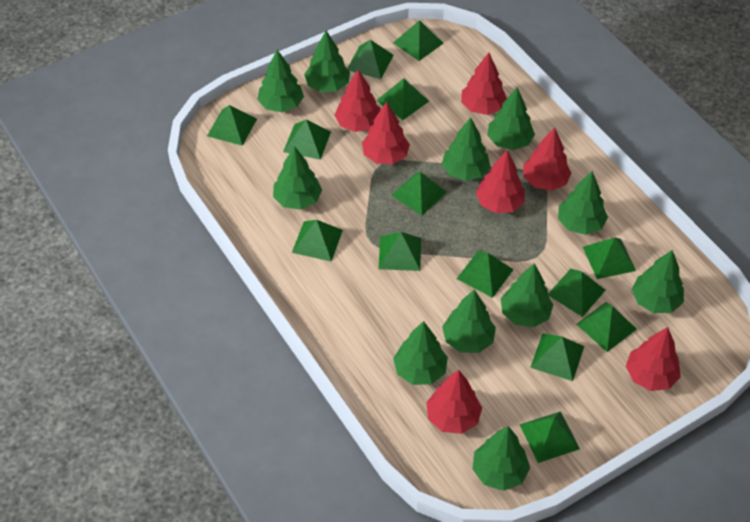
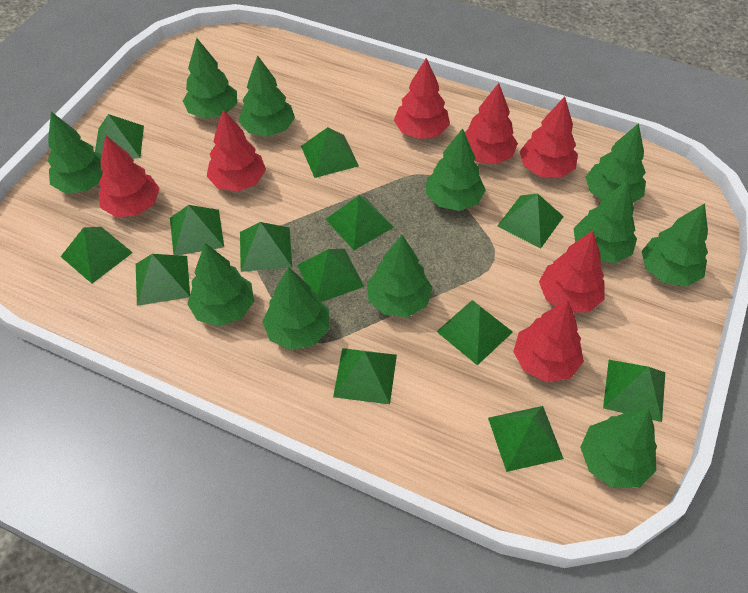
green pyramid: [207,105,257,146] [283,120,331,160] [292,220,343,262] [347,40,393,79] [376,78,429,120] [379,232,421,271] [391,172,447,215] [393,20,444,61] [457,251,514,298] [520,411,580,463] [530,333,584,381] [548,269,606,317] [576,302,637,352] [583,237,636,279] = 14 -> [60,227,133,284] [95,114,144,159] [136,254,190,306] [170,205,224,255] [240,222,292,272] [297,249,364,302] [301,127,359,178] [326,196,394,250] [333,348,397,404] [436,300,513,365] [488,406,564,472] [497,194,564,248] [603,360,665,422] = 13

